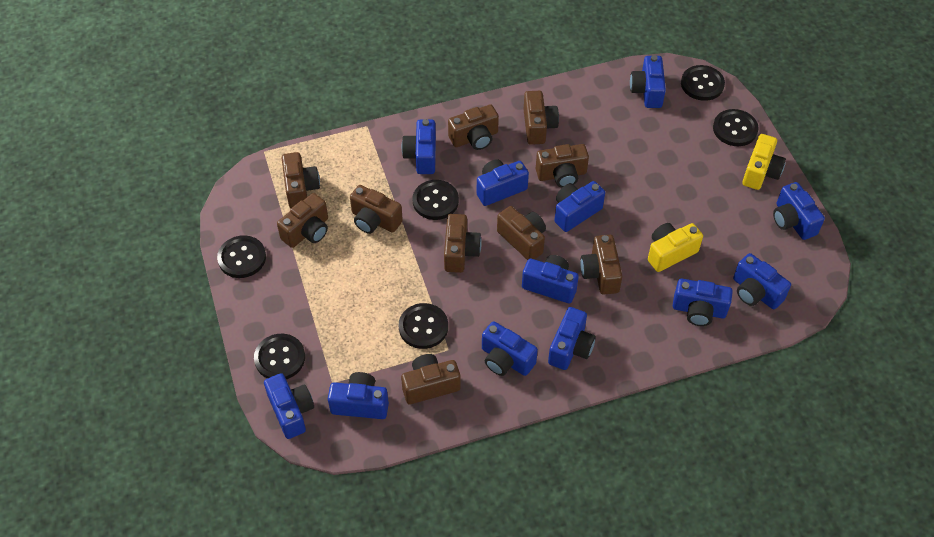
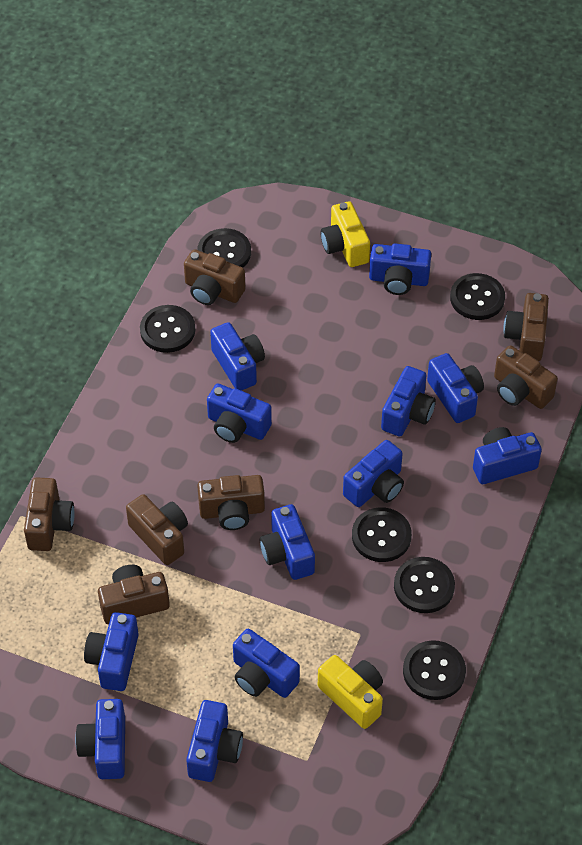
brown camera: [277,193,328,248] [282,152,320,209] [350,185,403,234] [401,354,461,404] [444,214,482,273] [448,104,499,150] [497,206,546,260] [524,91,559,145] [536,144,589,188] [580,235,622,295] = 10 -> [24,477,75,551] [98,565,170,624] [126,494,188,565] [184,249,245,305] [197,475,265,530] [494,345,558,409] [503,293,549,361] = 7

